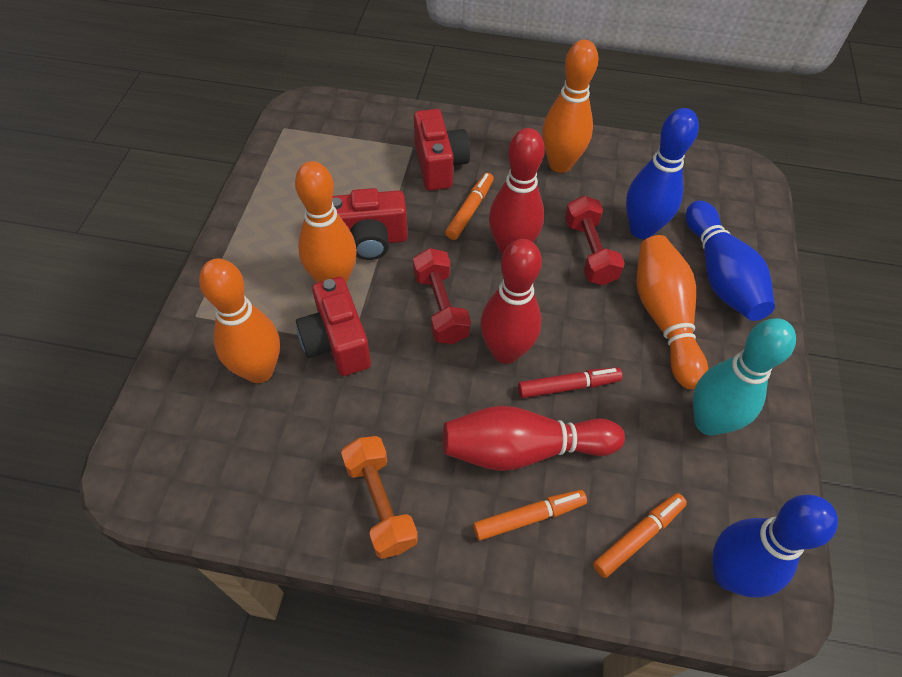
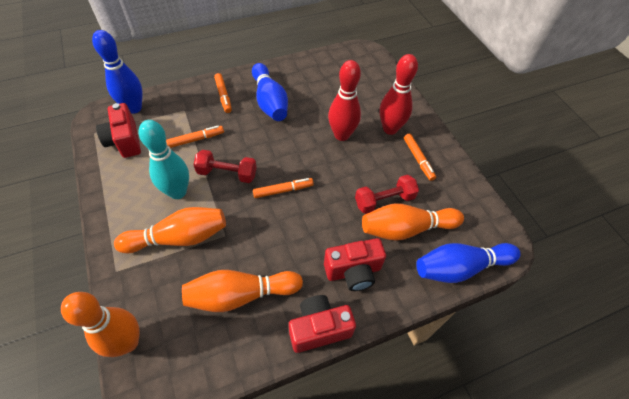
orange dumbbell: [341,436,418,559] = 1 -> none = 0
orange marker: [445,173,494,240] [473,490,587,541] [593,493,687,578] = 3 -> [166,126,224,148] [214,73,232,113] [253,178,314,198] [404,133,436,181] = 4
red bowling pin: [443,406,625,471] [480,239,542,364] [489,128,545,255] = 3 -> [328,60,361,141] [380,54,418,135] = 2
red marker: [518,367,623,398] = 1 -> none = 0

